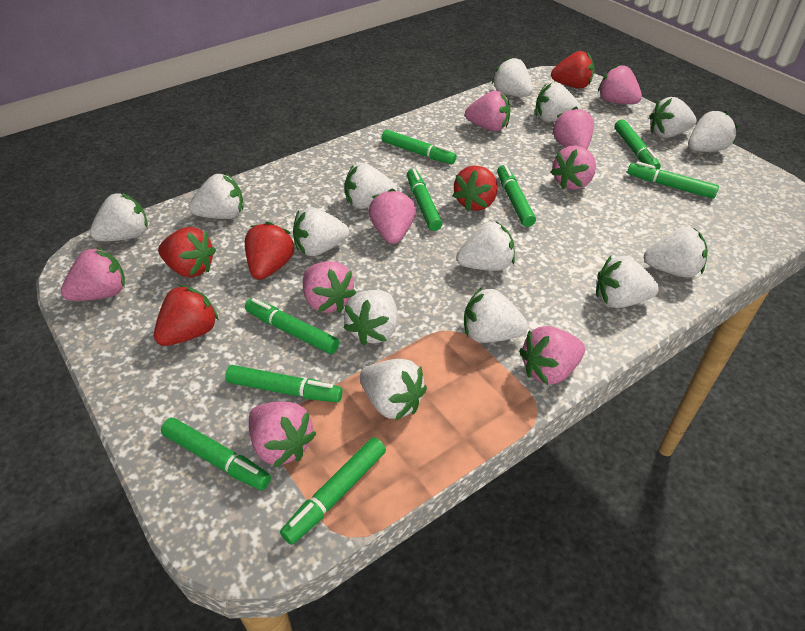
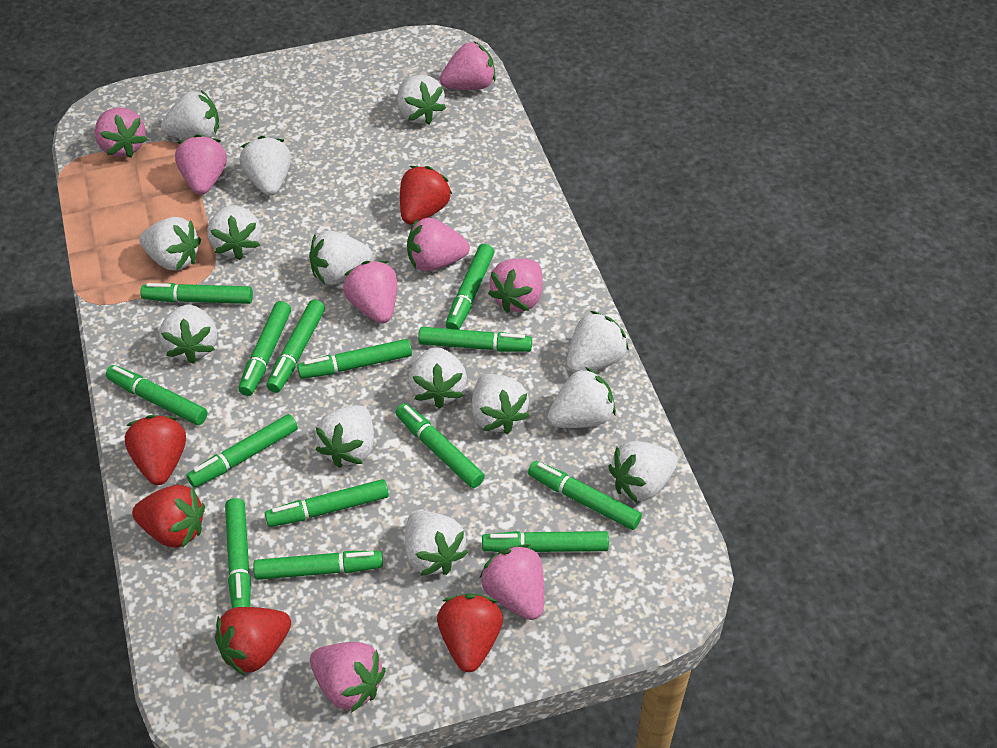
green marker: [161,418,271,490] [225,365,343,403] [245,298,339,354] [280,437,386,545] [382,130,457,164] [407,168,442,231] [497,164,536,227] [615,119,661,170] [627,161,719,199] = 9 -> [106,365,207,425] [140,283,253,304] [187,414,298,488] [225,498,251,608] [238,301,291,396] [253,551,383,580] [265,479,389,527] [267,300,325,393] [297,339,412,379] [395,403,485,488] [418,327,532,352] [445,244,494,330] [482,531,609,552] [528,461,642,530] = 14
pink strawberry: [61,247,125,301] [249,401,317,467] [303,261,356,313] [369,189,416,244] [465,91,511,131] [519,326,585,385] [550,145,596,190] [552,106,594,149] [598,64,642,104] = 9 -> [95,107,147,158] [175,134,227,195] [310,642,386,713] [343,261,397,323] [407,218,470,271] [440,41,496,90] [480,544,544,620] [488,258,543,313] = 8

